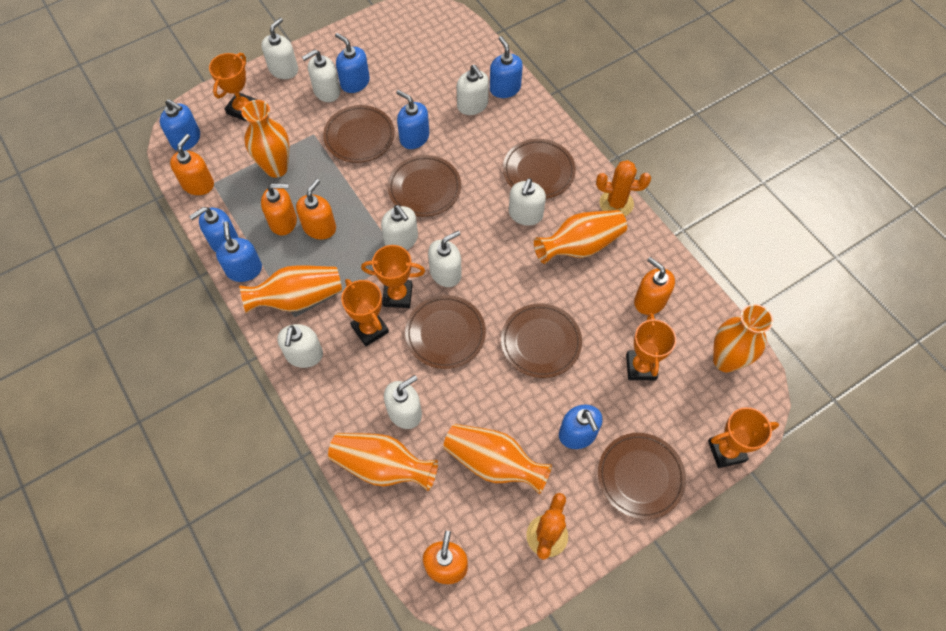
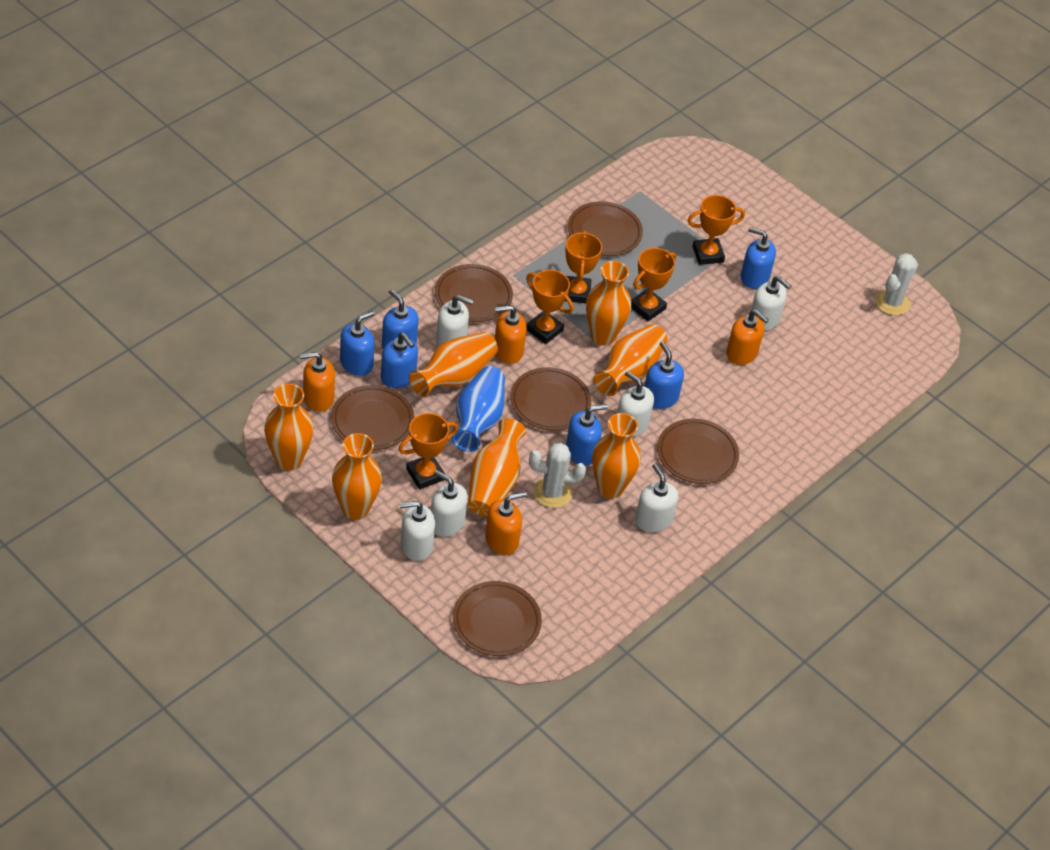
blue soap dispenser: [160,99,200,151] [189,207,239,252] [216,221,262,282] [335,33,370,93] [396,90,429,149] [490,36,523,98] [559,405,603,449] = 7 -> [340,311,375,376] [381,333,418,388] [382,289,418,349] [566,404,608,465] [644,341,684,409] [741,227,776,289] = 6
blue vase: none = 0 -> [452,366,505,452] = 1
orange cactus: [526,493,568,560] [596,160,651,216] = 2 -> none = 0
orange soap dispenser: [170,134,214,195] [261,184,297,235] [296,179,336,240] [423,531,468,584] [634,257,675,315] = 5 -> [300,352,335,412] [485,492,527,555] [495,305,527,364] [726,310,769,365] = 4
orange vase: [239,265,342,313] [241,100,289,178] [328,433,438,491] [443,424,552,494] [534,210,627,264] [713,304,773,372] = 6 -> [264,383,313,470] [332,433,382,520] [409,332,498,397] [468,418,526,517] [586,261,631,345] [592,413,641,499] [594,324,667,396] = 7
white cactus: none = 0 -> [529,443,586,508] [875,253,918,316] = 2
white soap dispenser: [261,18,298,79] [277,324,323,368] [302,49,340,102] [381,205,418,250] [384,375,422,429] [428,230,462,287] [457,65,489,115] [509,178,546,226] = 8 -> [399,501,435,561] [431,470,468,537] [436,295,474,347] [617,371,654,437] [635,463,678,532] [751,276,791,331] = 6

